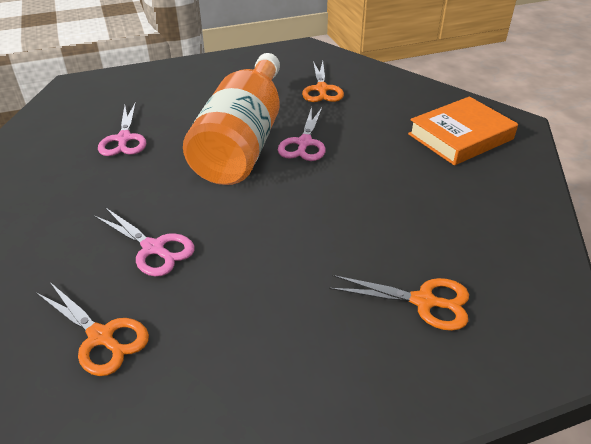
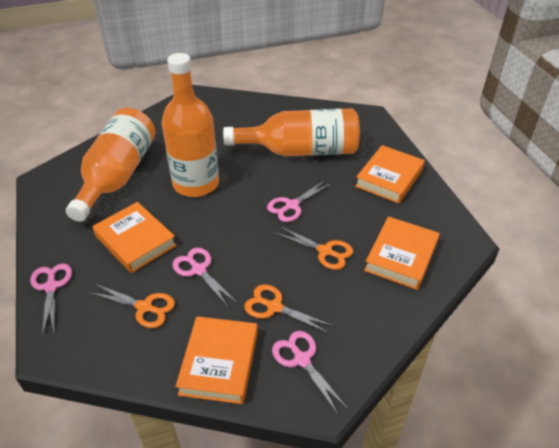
orange book: [408,96,518,165] = 1 -> [92,202,177,273] [175,316,258,404] [355,145,425,204] [364,216,440,290] = 4
orange bottle: [183,53,280,185] = 1 -> [66,108,156,222] [162,53,219,197] [223,108,360,156] = 3
pink scissors: [94,207,195,277] [98,102,146,156] [278,107,326,161] = 3 -> [30,263,72,336] [172,248,237,308] [267,180,332,222] [272,331,348,414] = 4

